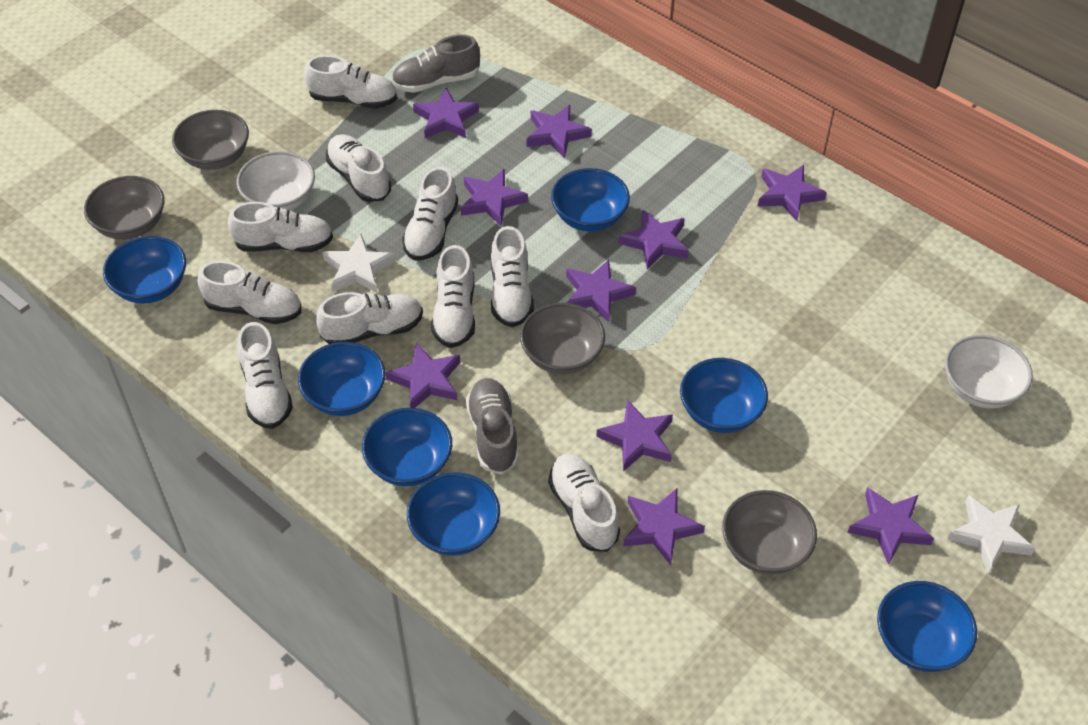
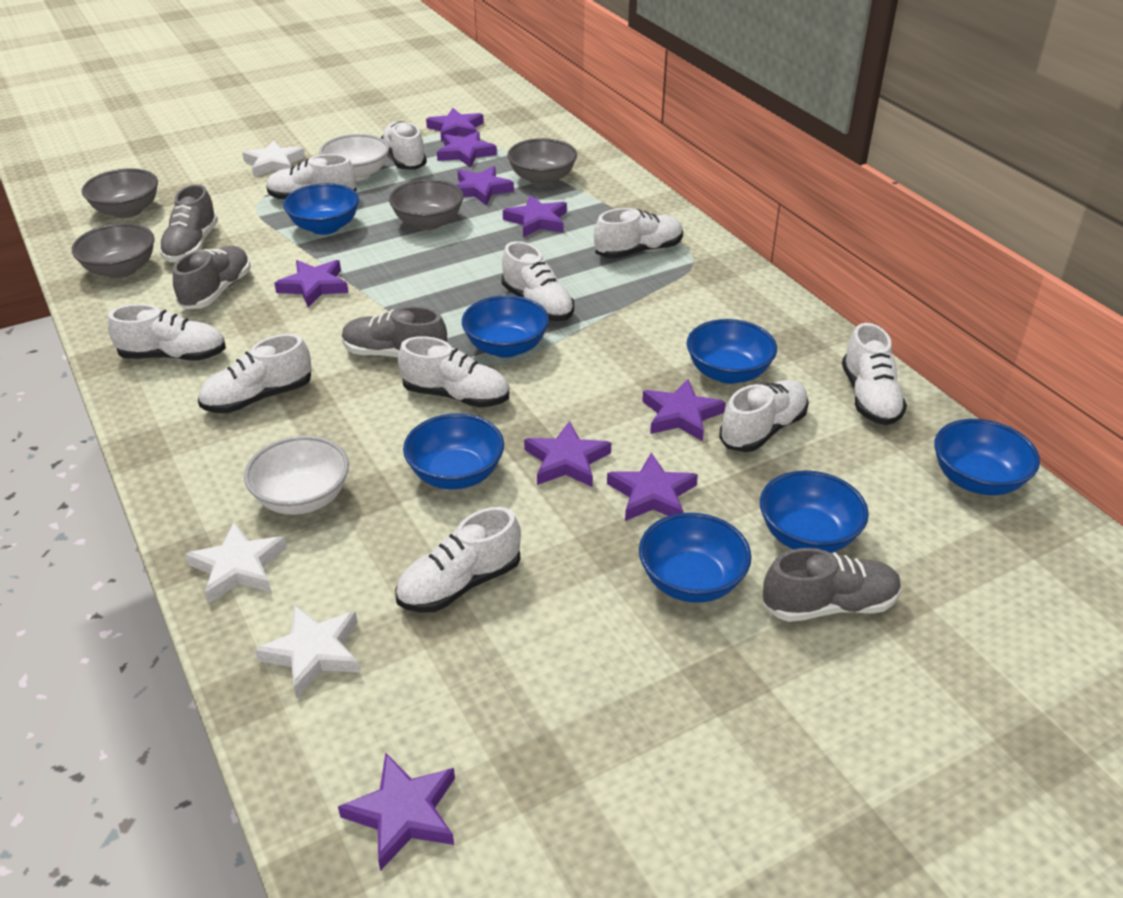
grey shoe: [392,35,480,93] [466,378,519,474] = 2 -> [159,184,218,262] [173,246,251,309] [342,306,447,358] [763,548,901,622] = 4
purple star: [385,343,460,408] [413,88,479,138] [461,169,528,226] [526,105,592,159] [566,260,636,322] [596,399,673,472] [619,209,689,269] [623,488,705,565] [758,165,827,221] [847,487,934,565] = 10 -> [274,260,349,307] [338,753,455,871] [426,108,484,142] [437,131,497,168] [456,166,514,206] [503,195,567,237] [524,421,611,487] [607,453,698,521] [642,379,726,441] = 9
white star: [323,234,395,293] [947,495,1035,573] = 2 -> [185,522,287,603] [242,140,305,177] [255,605,360,698] = 3

